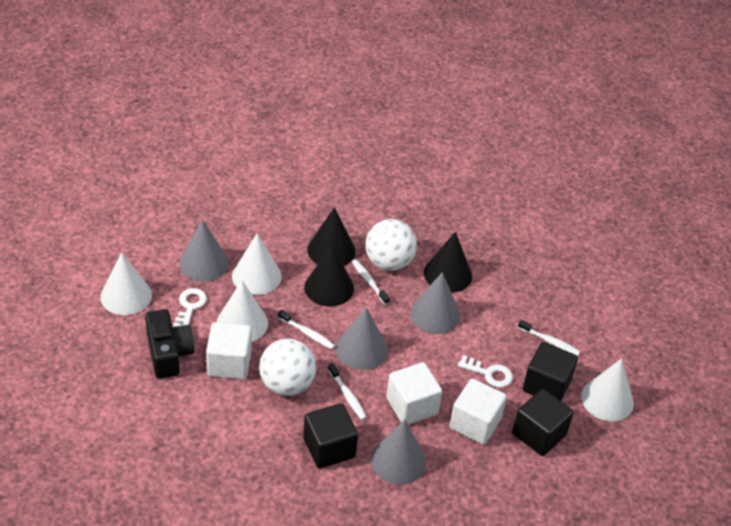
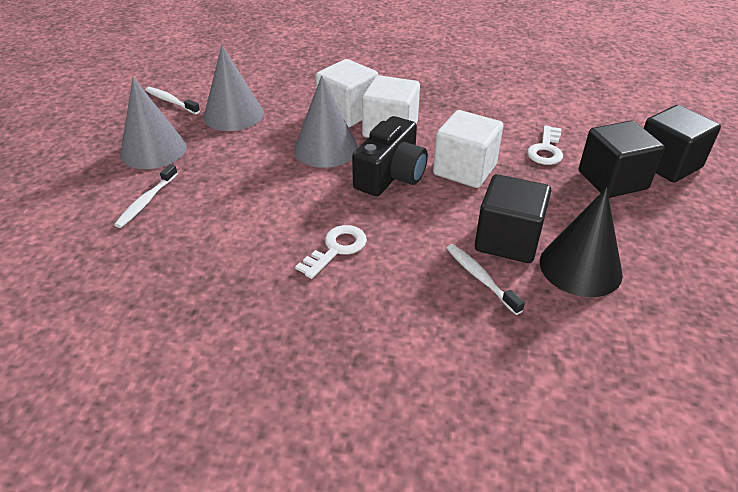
black cone: [304,245,354,306] [307,207,356,266] [424,232,472,293] = 3 -> [540,188,623,297] = 1
grey cone: [179,220,229,282] [336,307,388,370] [371,419,426,484] [410,272,460,334] = 4 -> [120,77,187,169] [203,45,264,131] [294,76,358,168] = 3
white ball: [259,339,316,396] [365,219,417,271] = 2 -> none = 0
white cone: [101,252,152,315] [217,280,268,341] [232,233,282,295] [581,358,634,421] = 4 -> none = 0
white toothbrush: [278,310,335,349] [328,363,367,420] [352,259,390,305] [518,320,580,356] = 4 -> [114,164,178,228] [145,87,200,114] [446,244,525,315] = 3

